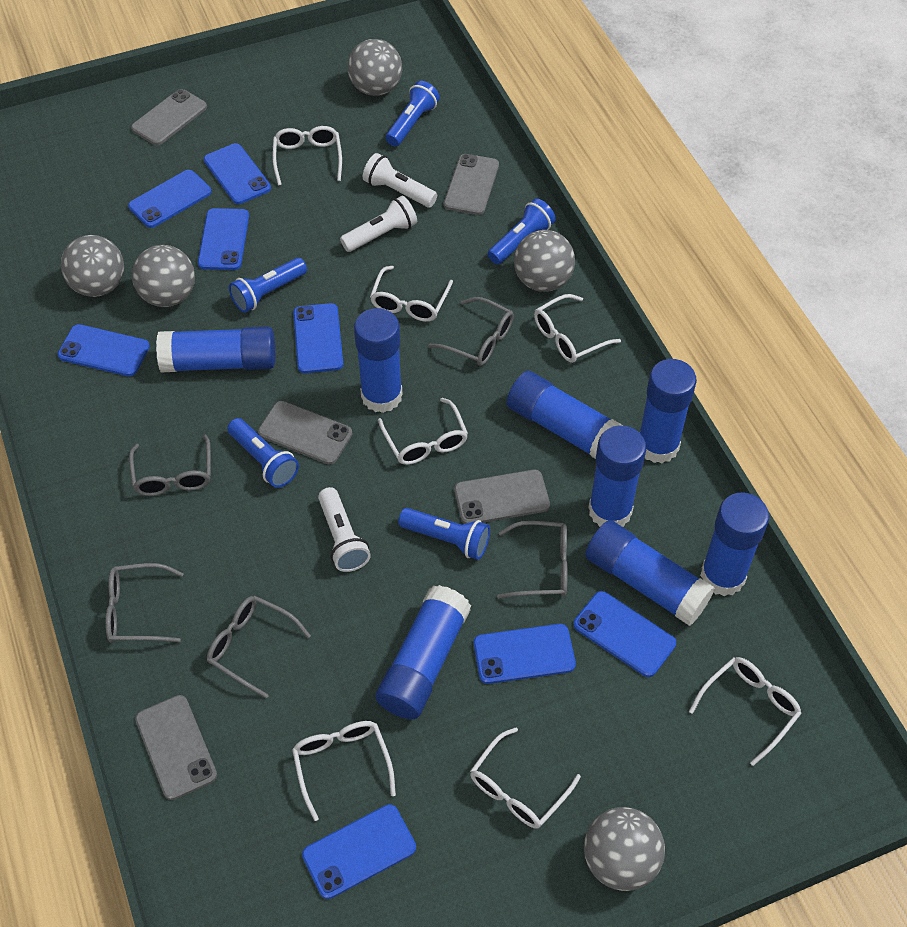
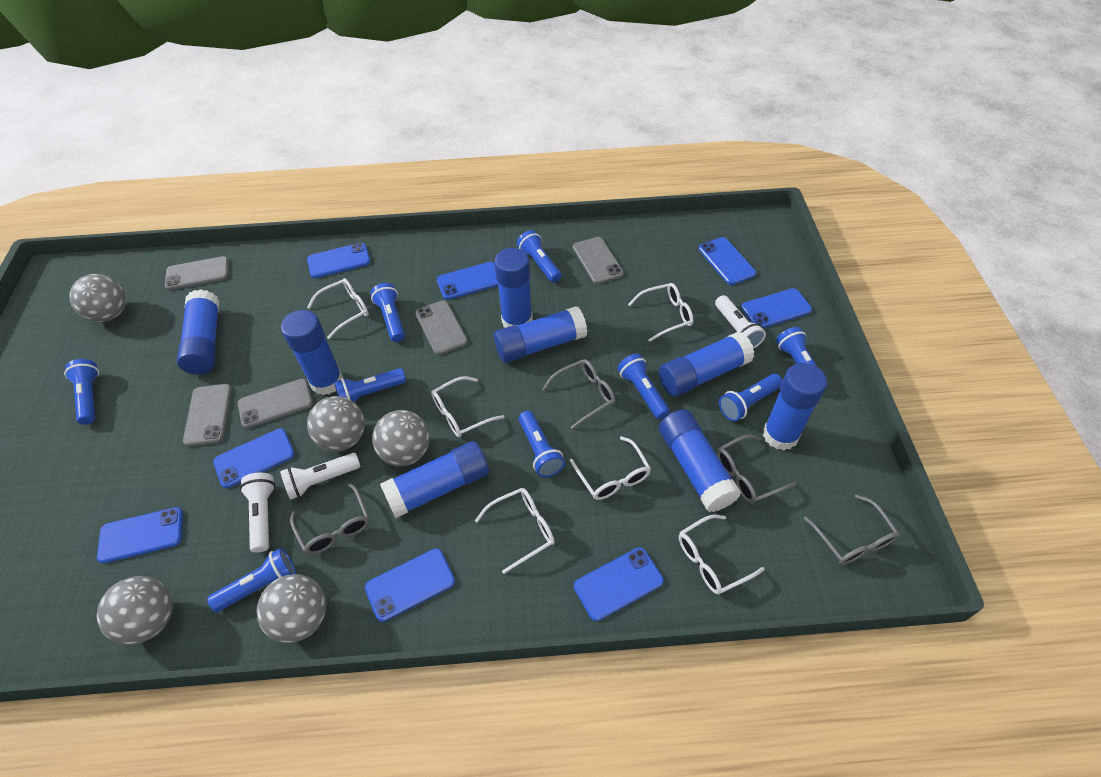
blue flashlight: [227,418,299,488] [229,258,307,313] [386,81,440,147] [398,508,490,560] [488,199,556,264] = 5 -> [64,359,99,425] [207,548,296,612] [334,368,406,402] [371,283,405,342] [517,230,562,283] [519,411,565,477] [617,354,670,419] [719,374,782,421] [776,327,827,387] = 9
grey glasses: [105,563,184,642] [129,434,211,496] [207,596,311,698] [428,297,514,366] [497,521,568,599] = 5 -> [290,483,369,555] [542,359,615,429] [717,435,796,503] [804,494,899,565] = 4
white glasses: [272,126,342,185] [292,721,396,821] [370,266,453,322] [378,398,468,465] [470,728,581,829] [534,294,621,363] [689,657,802,766] = 7 -> [307,278,369,339] [431,376,505,437] [475,488,555,574] [570,436,651,500] [628,283,693,342] [679,515,765,595] = 6

